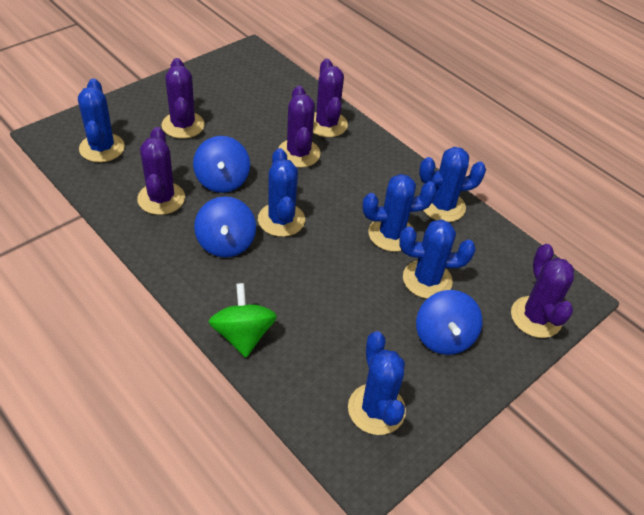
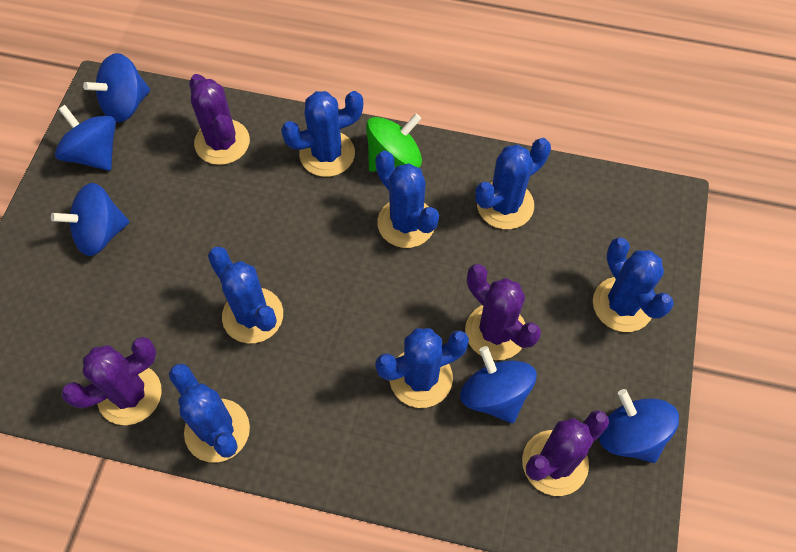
blue cactus: [78,79,125,162] [258,148,305,237] [348,331,406,435] [362,174,437,252] [399,219,476,299] [419,147,486,222] = 6 -> [169,364,250,463] [208,247,283,343] [281,91,363,177] [375,151,439,248] [375,328,469,408] [475,138,551,229] [593,237,674,332] = 7
blue spinning top: [193,136,250,193] [194,197,256,258] [416,290,482,355] = 3 -> [51,183,129,256] [55,105,116,171] [83,53,150,122] [460,346,537,423] [599,389,679,463] = 5
purple cactus: [137,127,185,215] [161,58,205,139] [278,86,321,168] [313,59,348,137] [511,244,574,338] = 5 -> [61,337,162,425] [189,74,250,165] [465,264,541,360] [522,410,609,496] = 4

